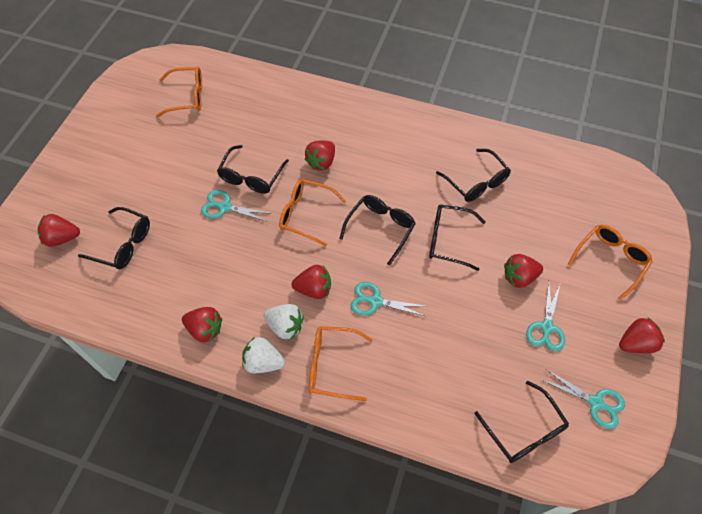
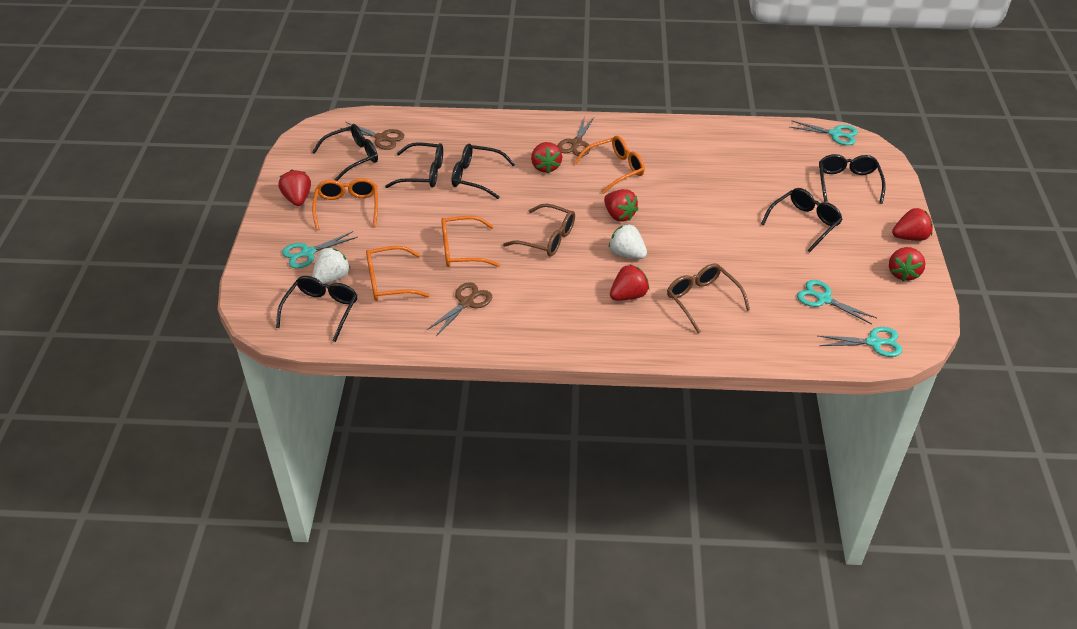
brown glasses: none = 0 -> [503,204,575,256] [667,264,750,333] = 2
brown scissors: none = 0 -> [340,122,404,150] [427,282,492,336] [558,116,594,156] = 3

